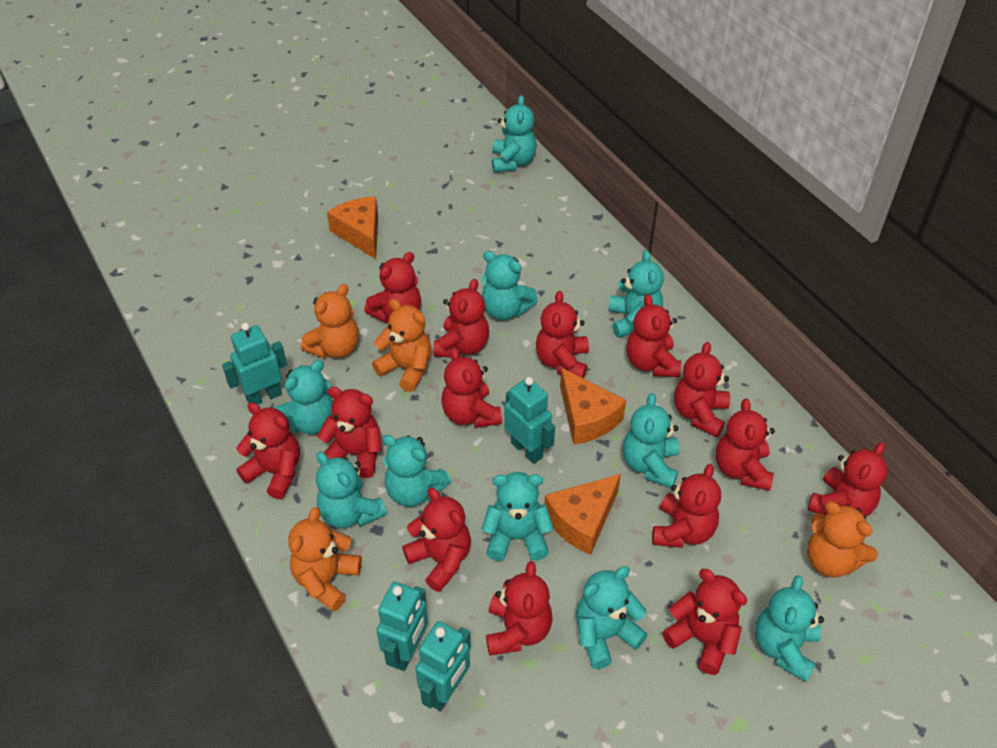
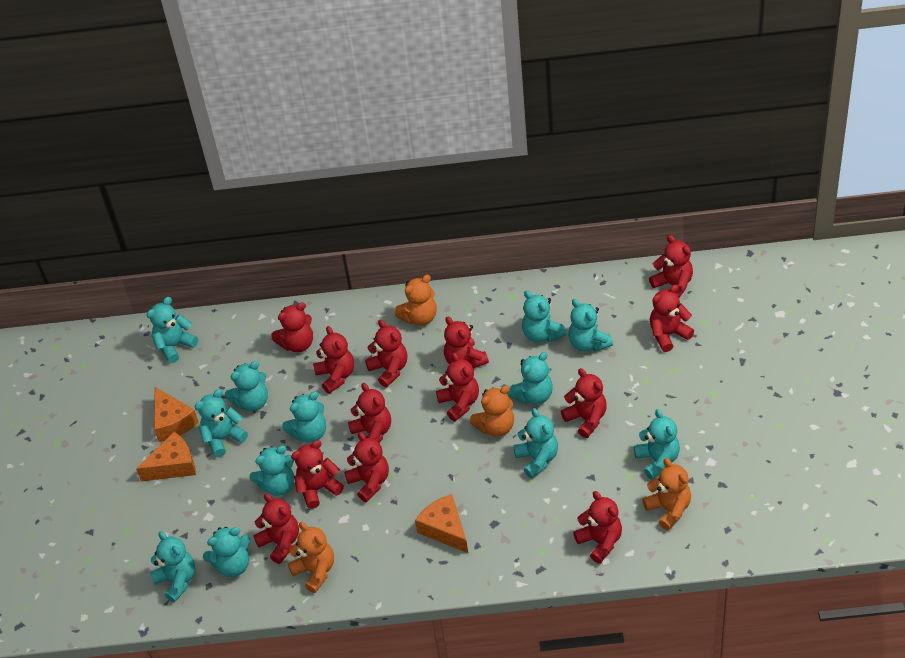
red teddy bear: [236,402,300,499] [317,387,382,478] [364,252,421,323] [402,488,471,592] [433,279,489,358] [441,348,502,428] [486,561,553,656] [536,291,589,379] [626,294,681,377] [652,464,721,548] [662,569,747,675] [674,342,730,438] [716,398,775,491] [808,442,887,516] = 14 -> [253,493,299,564] [271,302,313,352] [291,440,344,509] [313,326,354,394] [344,432,389,502] [348,383,391,442] [365,319,407,387] [436,353,479,421] [444,316,489,368] [561,368,607,438] [573,491,622,564] [649,235,693,297] [650,285,694,352] = 13
turquoise robot: [222,323,287,405] [376,582,428,671] [415,621,471,711] [504,377,555,464] = 4 -> none = 0
turquoise teddy bear: [275,360,333,434] [316,452,387,528] [382,435,451,507] [481,251,538,320] [481,472,554,561] [492,95,537,173] [576,566,648,669] [608,250,664,338] [623,393,679,488] [755,575,824,682] = 10 -> [147,297,198,363] [150,531,195,602] [195,389,248,457] [203,527,250,577] [225,361,268,411] [249,446,294,496] [282,392,326,443] [508,352,553,404] [513,408,558,479] [522,290,567,342] [568,299,613,352] [634,409,680,480] = 12

